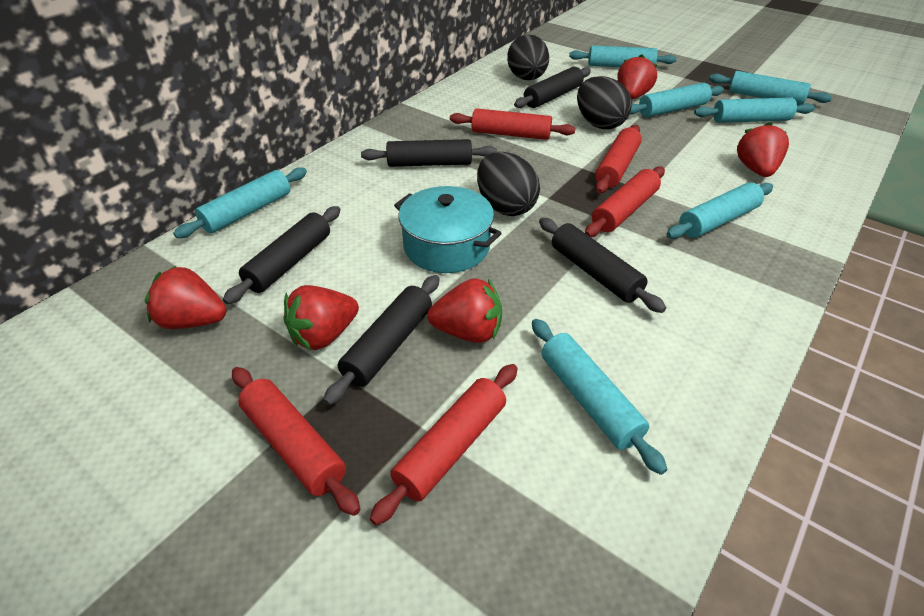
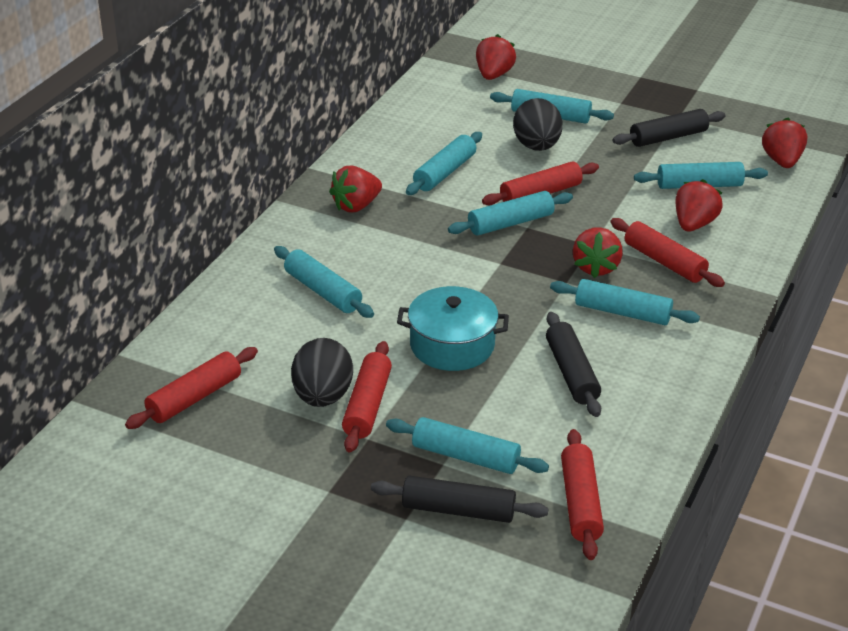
black egg: [477,152,540,216] [507,35,549,80] [577,76,632,129] = 3 -> [291,338,353,407] [513,98,562,151] = 2
black rolling pin: [223,206,340,304] [323,275,440,405] [361,139,497,167] [514,67,591,108] [539,218,666,313] = 5 -> [371,475,549,523] [546,312,601,417] [612,109,726,147] = 3

